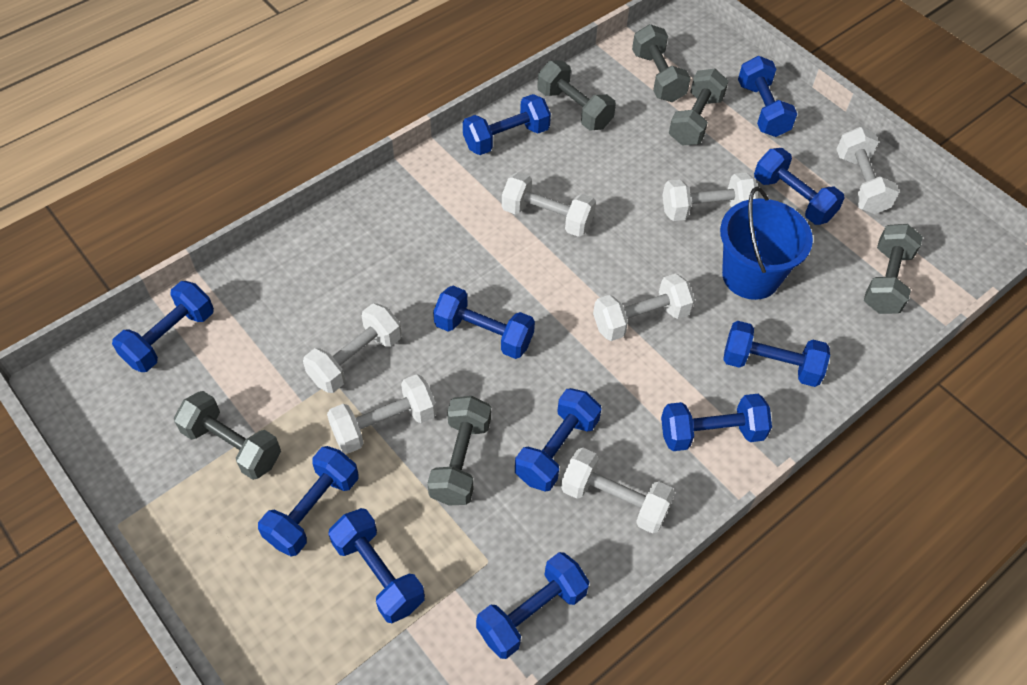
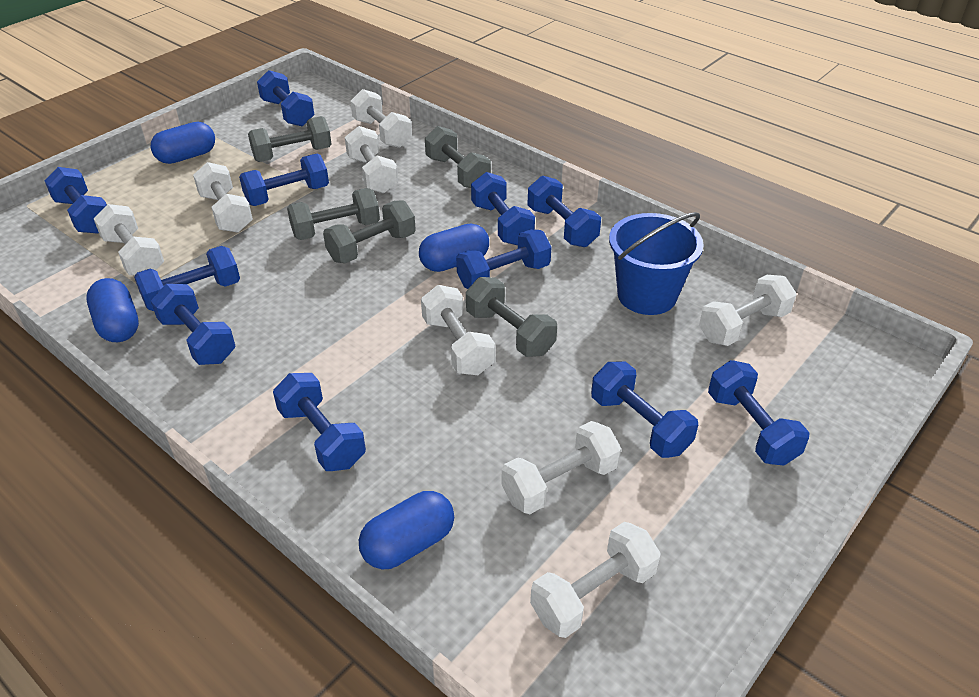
blue capsule: none = 0 -> [86,278,139,342] [150,122,215,164] [359,491,454,569] [419,224,489,272] = 4
grey dumbbell: [174,391,281,480] [427,396,491,505] [537,61,616,131] [632,24,691,102] [669,69,728,146] [864,224,923,314] = 6 -> [248,116,332,162] [287,188,380,240] [323,200,416,263] [425,126,491,188] [466,277,557,357] = 5
white dumbbell: [303,303,402,393] [327,374,437,454] [502,172,596,237] [561,448,675,534] [593,273,695,341] [662,172,758,221] [836,127,899,214] = 7 -> [94,204,164,276] [193,162,253,233] [345,126,398,193] [350,89,412,148] [421,285,495,375] [501,421,621,514] [530,522,661,638] [699,275,796,346] = 8

